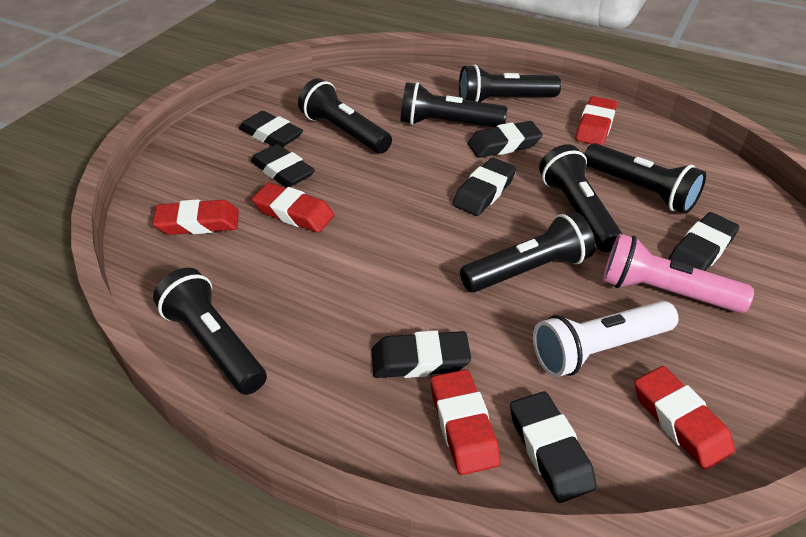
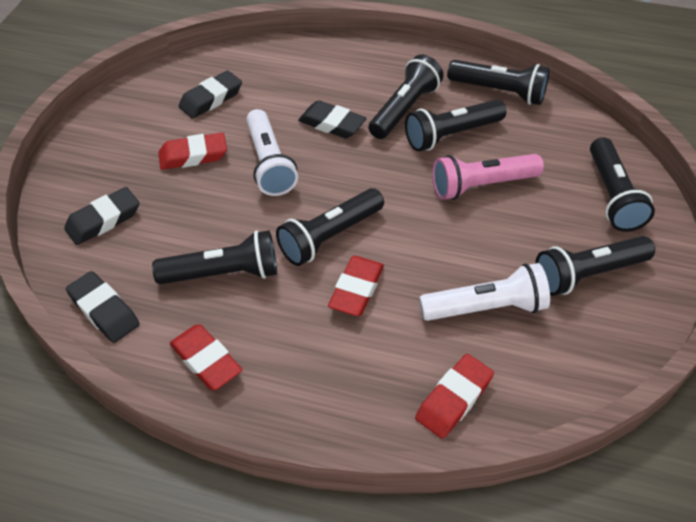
black eraser: [239,111,303,147] [251,144,315,188] [372,330,471,378] [453,158,517,216] [468,121,543,158] [510,391,597,503] [668,212,739,271] = 7 -> [64,187,139,245] [66,271,140,343] [179,71,242,119] [298,100,366,139] = 4
red eraser: [152,199,239,235] [252,183,334,233] [430,369,500,475] [575,96,617,146] [635,366,735,470] = 5 -> [158,133,227,170] [170,324,242,390] [328,256,384,316] [415,354,494,439] = 4
white flashlight: [533,301,678,377] = 1 -> [246,109,298,196] [419,263,550,321] = 2

